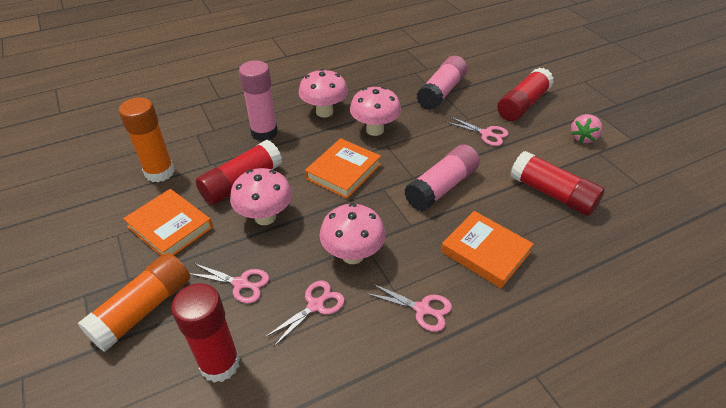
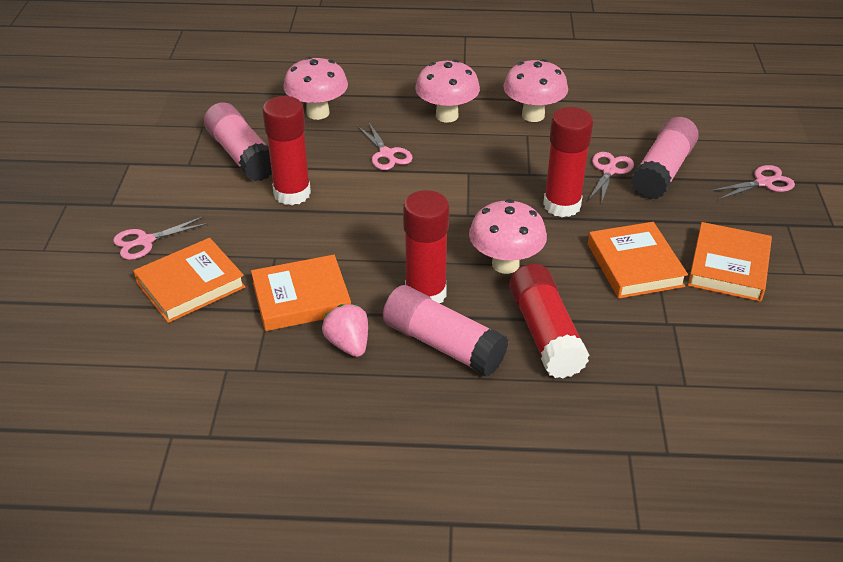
orange book: [123,189,213,256] [305,138,381,199] [441,211,534,288] = 3 -> [133,238,246,323] [251,255,351,331] [588,222,688,298] [688,222,772,302] = 4
orange glue stick: [77,253,190,352] [119,97,175,183] = 2 -> none = 0

